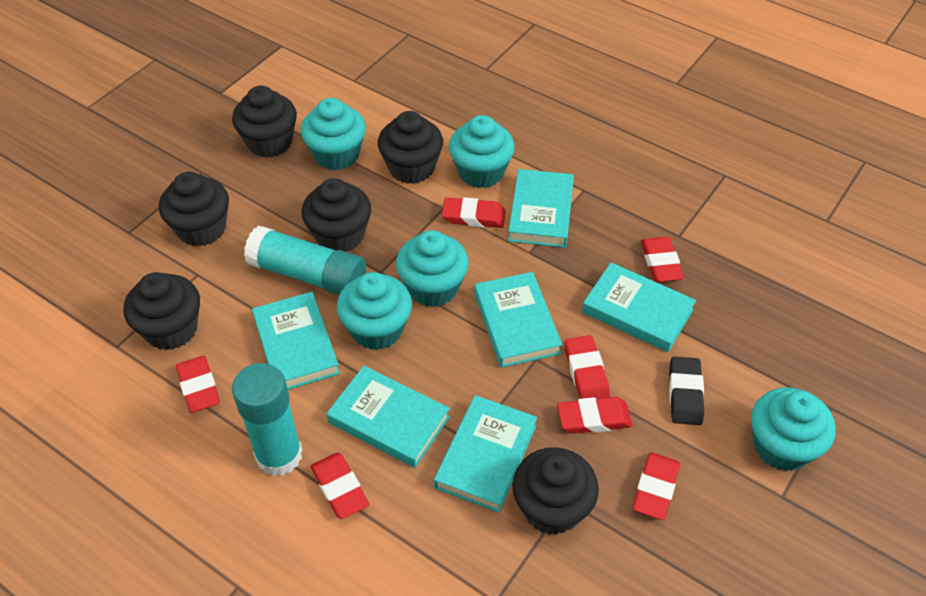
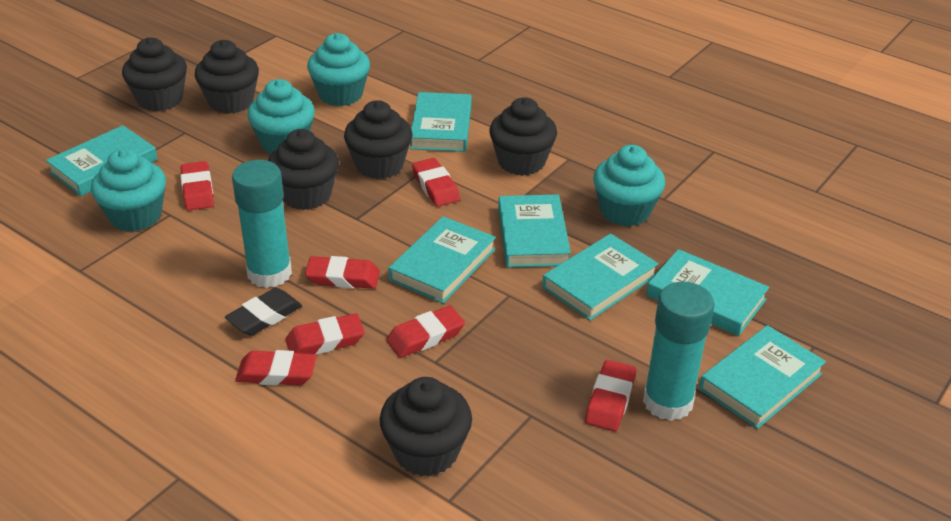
turquoise book: [252,292,340,390] [327,365,450,468] [434,395,537,513] [474,272,563,368] [508,169,574,248] [582,262,696,352] = 6 -> [46,125,158,196] [389,216,496,304] [410,92,472,152] [498,195,571,268] [542,234,659,321] [646,249,769,336] [699,325,826,429] = 7
turquoise cupcake: [301,98,366,170] [337,272,412,350] [396,230,469,307] [449,115,515,188] [751,387,836,471] = 5 -> [91,149,166,232] [247,79,315,154] [307,33,370,106] [593,145,665,226] = 4

